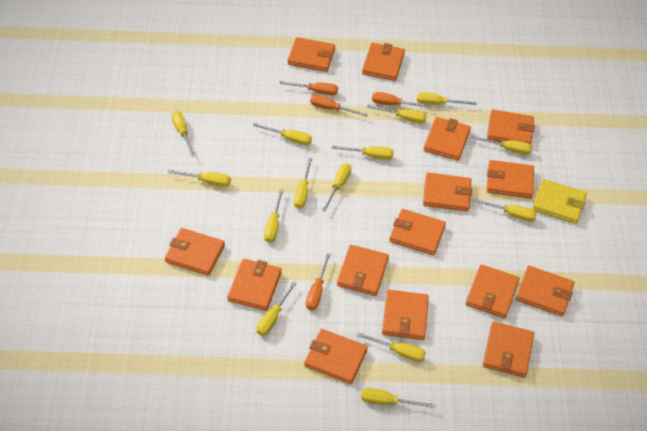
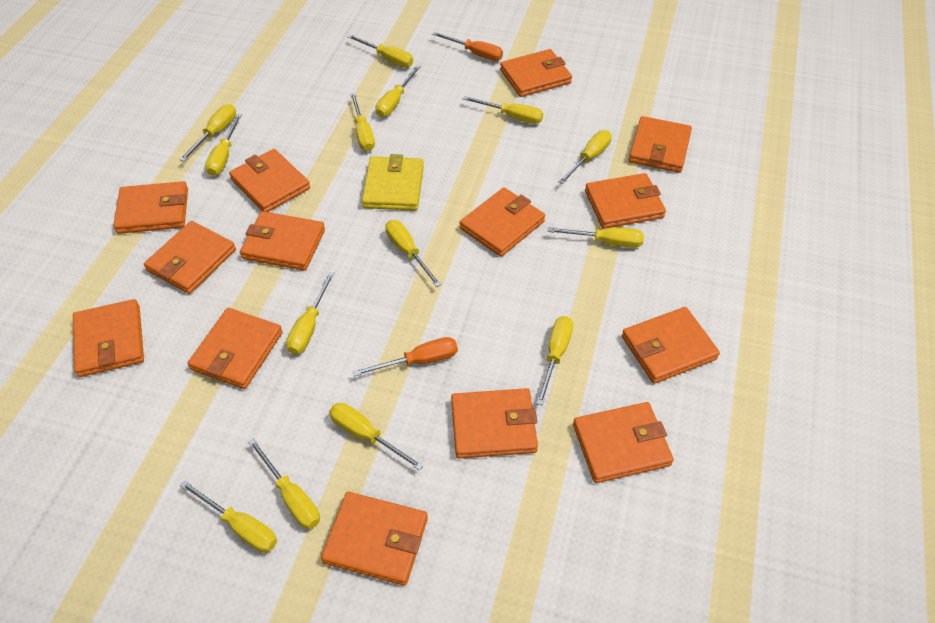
orange screwdriver: [279,81,338,95] [306,253,331,310] [310,95,368,117] [372,92,431,108] = 4 -> [353,337,458,376] [432,32,503,61] = 2
orange wallet: [165,228,225,276] [227,259,282,311] [288,37,335,72] [304,329,368,384] [337,245,389,296] [362,43,405,81] [382,290,429,340] [389,209,446,255] [423,117,471,161] [423,173,472,211] [466,264,520,319] [483,322,534,378] [487,109,535,145] [487,160,534,198] [516,266,574,316] = 15 -> [73,299,144,377] [113,181,188,234] [144,221,236,294] [188,308,283,389] [229,149,310,212] [240,211,325,271] [321,492,428,586] [451,388,538,458] [460,187,545,257] [500,49,572,97] [573,402,674,483] [585,173,666,229] [622,307,720,384] [629,116,692,173] = 14

